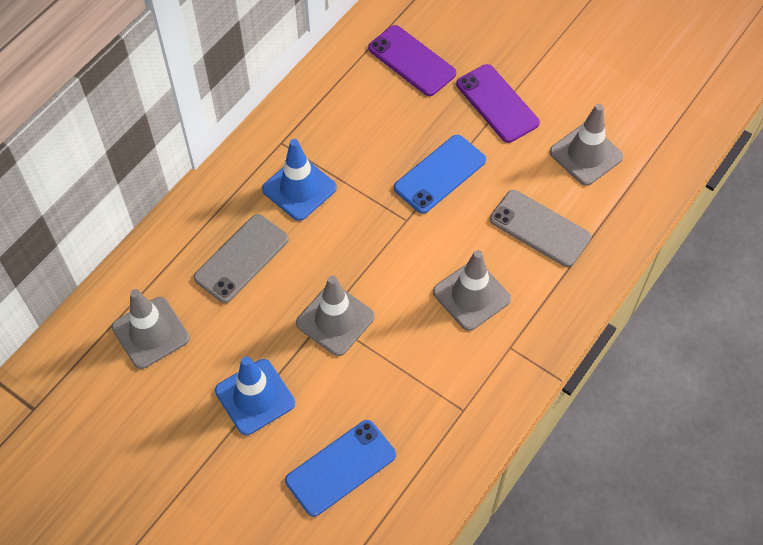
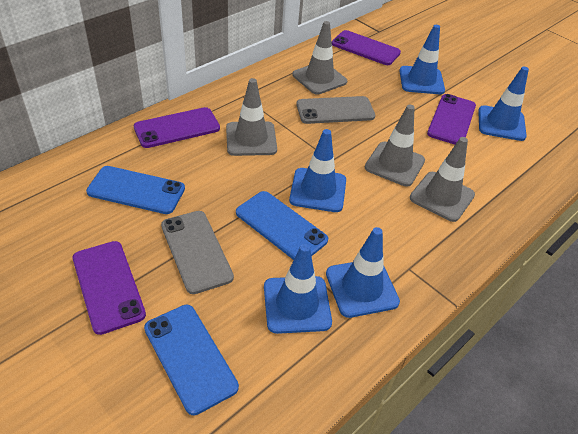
blue phone: [285,420,396,517] [394,135,486,214] = 2 -> [86,166,185,214] [144,305,239,415] [236,191,328,260] = 3
blue traffic cone: [215,356,295,435] [262,139,337,221] = 2 -> [264,244,332,334] [289,129,346,212] [326,227,400,318] [399,25,445,94] [478,67,529,141] = 5
purple phone: [368,25,456,96] [456,64,540,143] = 2 -> [73,241,146,335] [134,107,220,148] [332,30,401,65] [427,94,476,145] = 4

